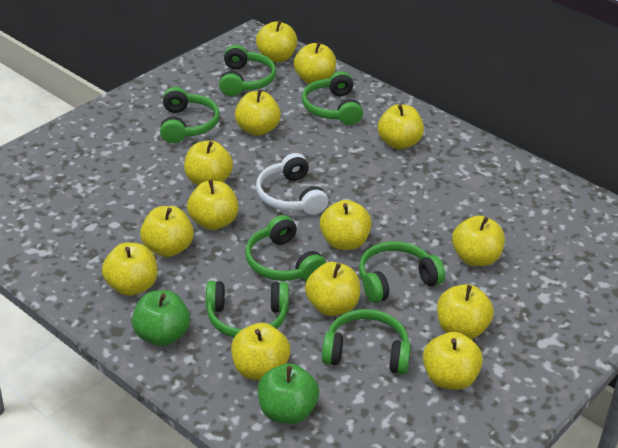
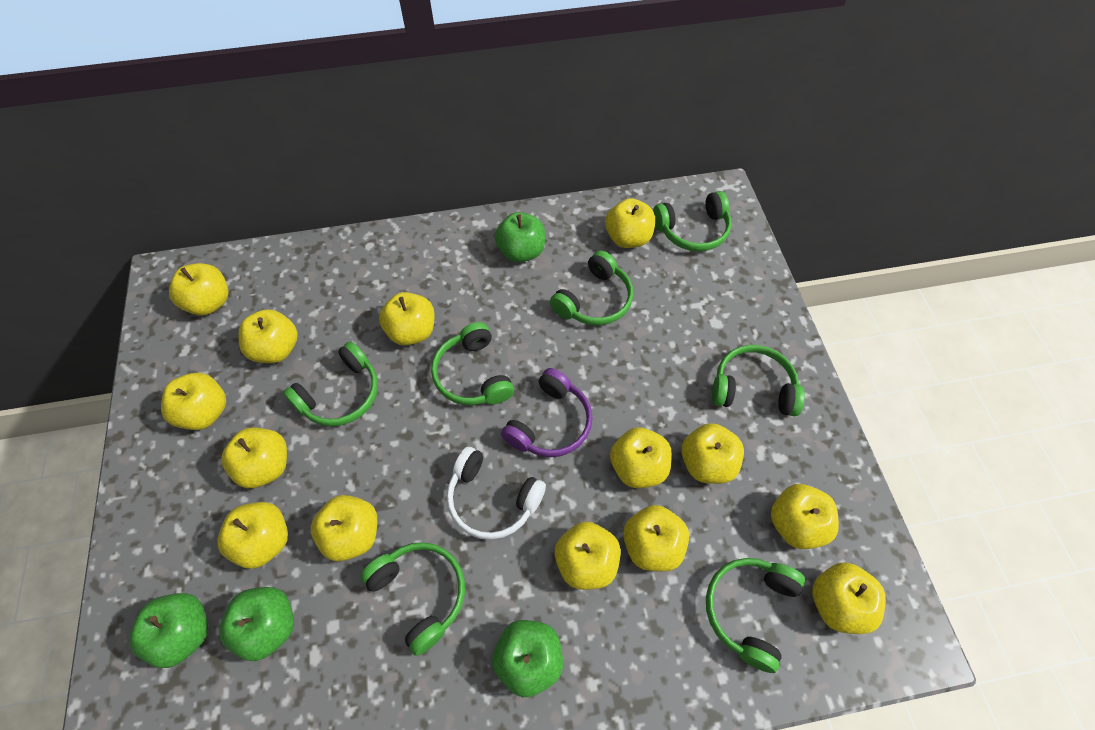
green apple: [132,290,190,346] [258,363,319,424] = 2 -> [129,593,208,668] [219,587,294,661] [492,620,563,697] [495,212,545,262] = 4
purple headphones: none = 0 -> [501,368,593,457] = 1

